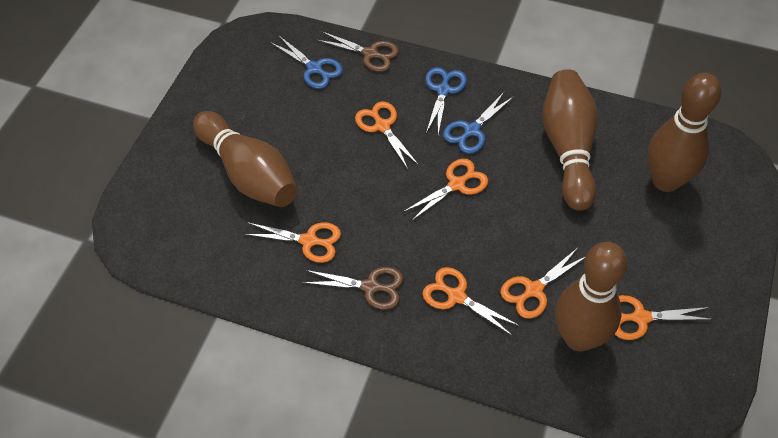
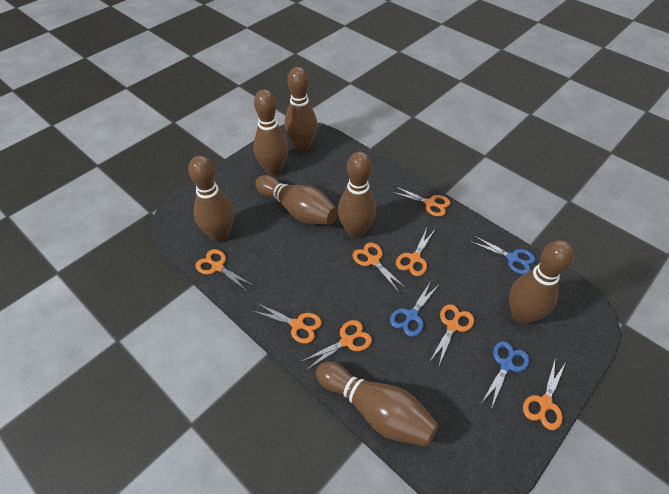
brown bowling pin: [193,111,298,207] [542,69,598,211] [555,242,628,352] [647,73,721,192] = 4 -> [188,156,234,242] [253,90,288,175] [255,175,338,225] [284,67,318,152] [316,362,438,447] [338,152,376,238] [509,240,574,324] = 7
brown scissors: [302,267,403,310] [317,32,399,72] = 2 -> none = 0
orange scissors: [244,222,341,263] [355,101,419,169] [403,159,488,221] [422,267,520,336] [501,249,585,319] [615,295,714,340] = 6 -> [196,249,254,291] [253,303,322,344] [302,320,372,369] [352,242,406,292] [392,186,450,217] [396,228,435,276] [430,304,474,368] [523,357,566,430] = 8

